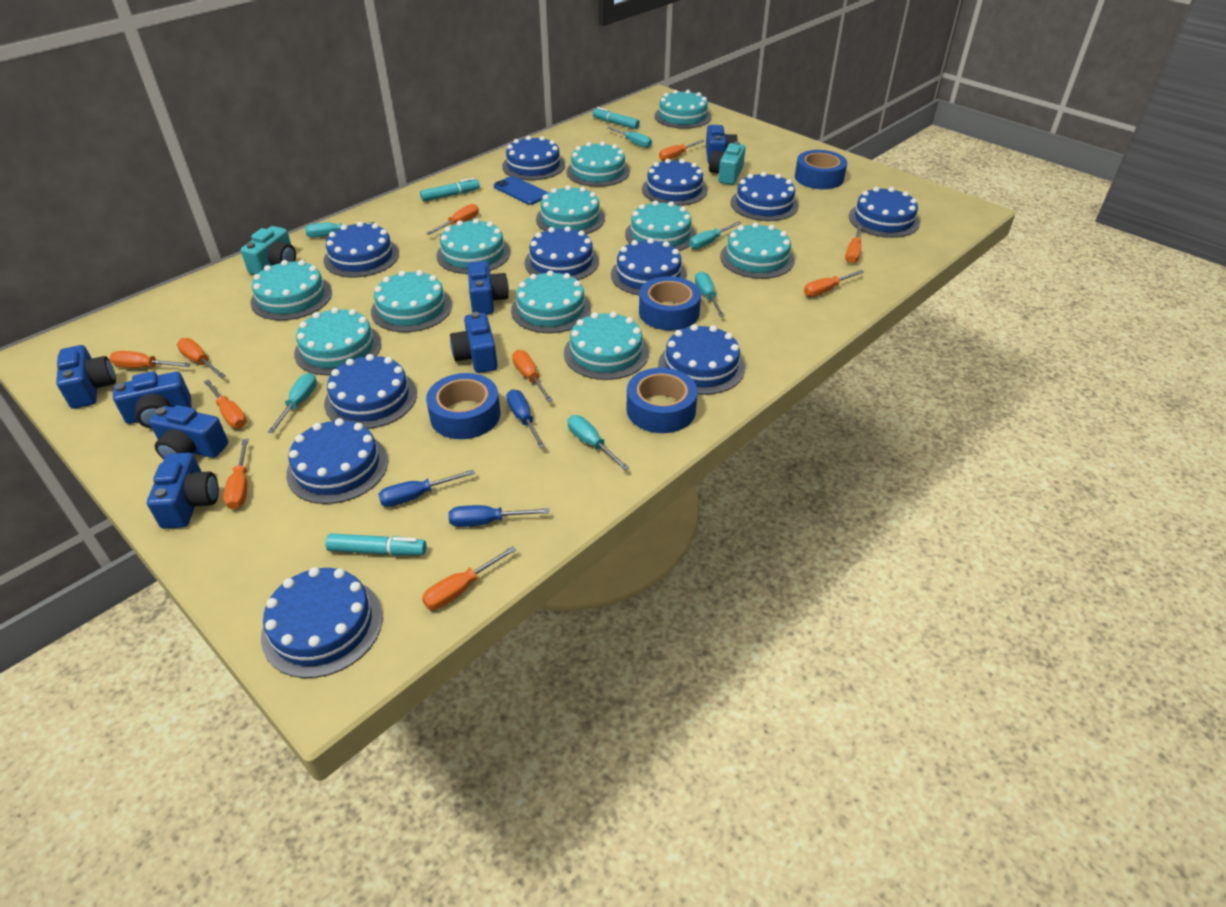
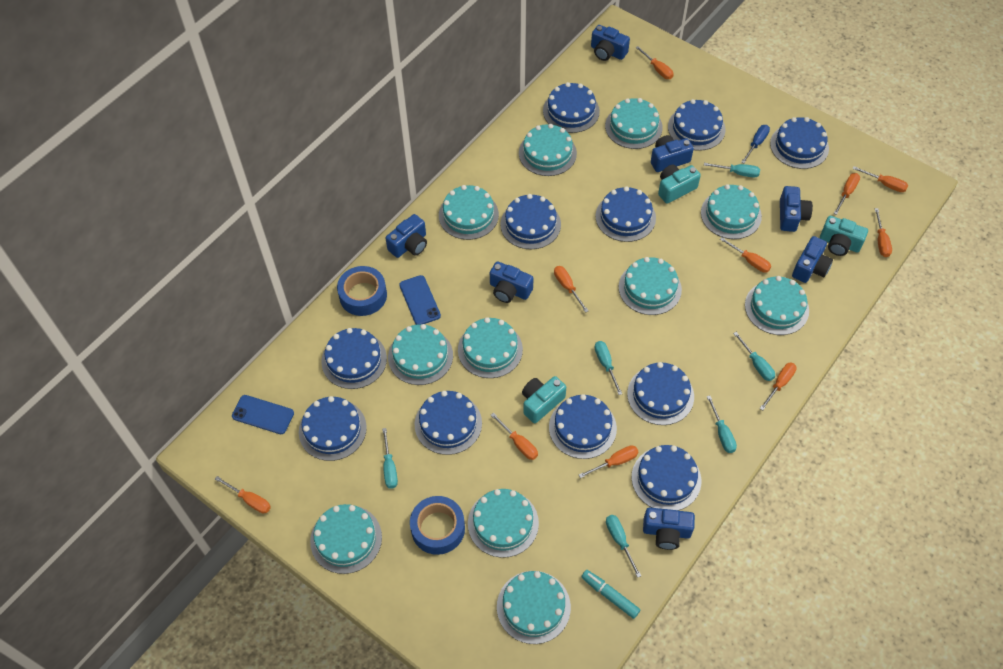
blue phone: [494,176,548,205] = 1 -> [232,395,294,434] [399,275,441,325] = 2
blue screwdriver: [378,470,475,507] [449,505,550,527] [506,389,545,448] = 3 -> [741,125,770,163] = 1
blue tape: [426,373,500,439] [627,368,698,433] [639,276,701,330] [795,150,847,189] = 4 -> [337,266,387,316] [410,496,465,555] = 2
turquoise camera: [241,226,296,275] [709,141,746,185] = 2 -> [522,376,566,423] [658,165,701,203] [820,216,868,256] = 3
turquoise marker: [326,533,427,556] [420,178,480,202] [593,107,640,129] = 3 -> [581,570,640,619] = 1

